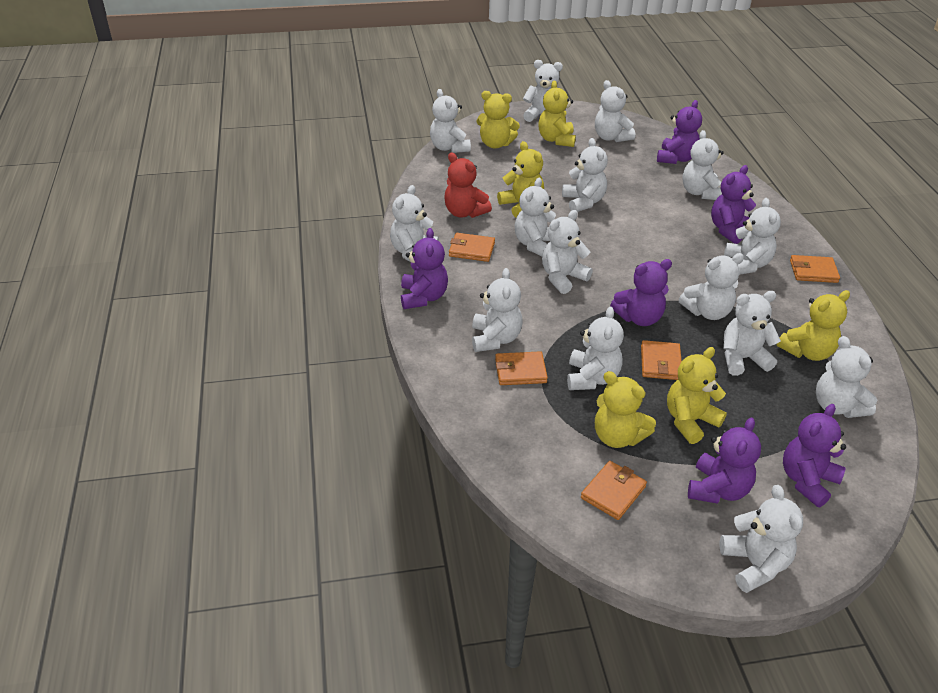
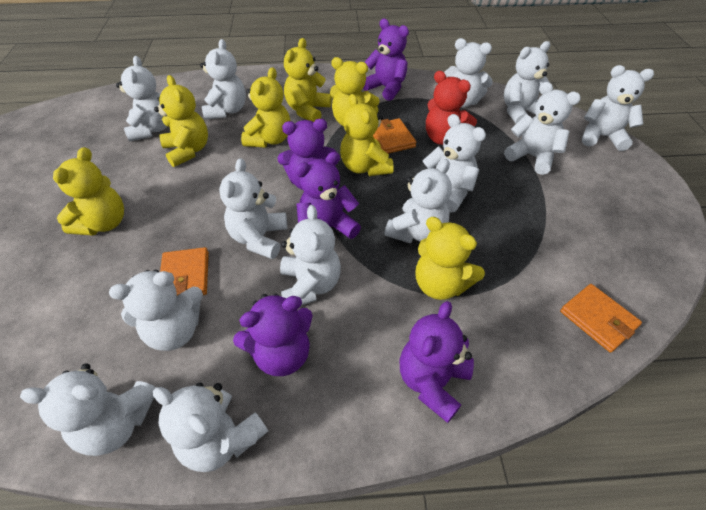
orange wallet: [449,233,495,262] [495,351,548,385] [581,461,647,520] [641,340,682,380] [790,255,840,283] = 5 -> [160,247,209,296] [373,118,417,154] [560,284,642,353] = 3
purple teddy bear: [401,228,448,309] [610,259,672,326] [657,100,702,164] [688,417,761,504] [711,165,756,244] [783,404,846,507] = 6 -> [233,293,313,376] [277,119,336,190] [295,152,361,239] [363,19,409,101] [400,301,474,423] = 5
white teddy bear: [390,185,439,261] [430,89,471,153] [472,268,523,352] [515,178,556,256] [523,60,563,122] [542,210,593,294] [562,138,608,212] [567,307,624,390] [595,80,635,142] [679,253,744,320] [682,130,724,200] [720,485,803,593] [723,291,781,376] [724,198,781,275] [816,336,877,418] = 15 -> [20,363,156,456] [109,270,203,351] [116,56,167,141] [153,382,268,472] [200,39,246,120] [219,158,287,259] [280,205,341,306] [385,159,452,244] [423,114,486,212] [444,38,493,107] [504,41,550,123] [504,82,581,175] [582,65,654,151] = 13
yellow teddy bear: [476,91,520,148] [497,141,544,218] [538,80,576,147] [595,371,656,448] [667,347,727,444] [777,290,850,361] = 6 -> [53,147,124,236] [154,75,208,167] [241,67,290,148] [284,38,332,122] [330,57,380,126] [340,94,394,176] [415,217,485,300] = 7

